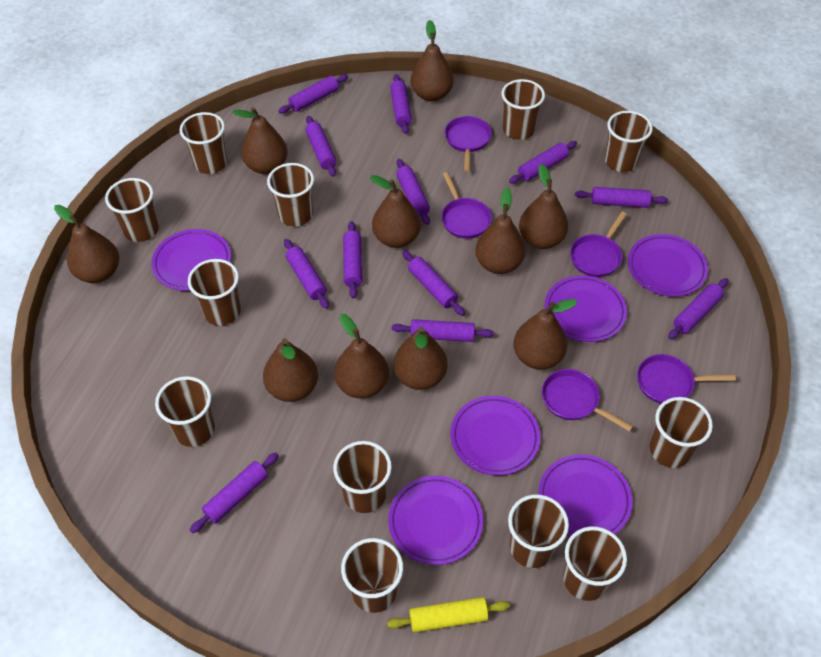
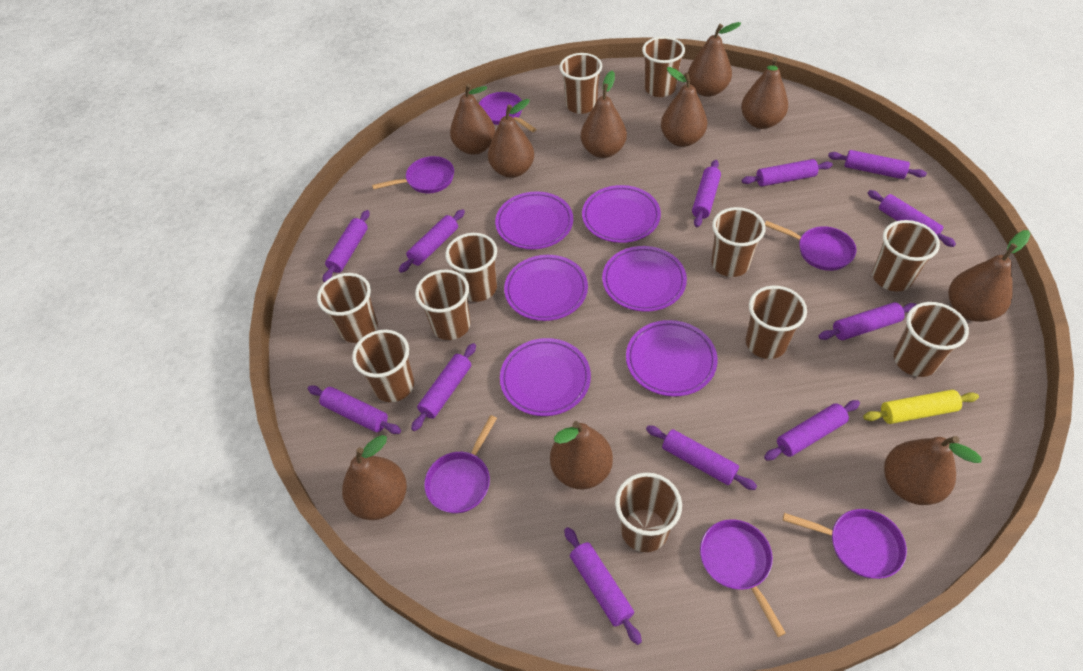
brown cup: [105,178,159,242] [155,376,215,447] [180,112,227,174] [188,259,241,326] [267,163,314,226] [333,441,392,513] [341,538,403,613] [502,79,545,140] [508,495,569,568] [563,526,627,601] [605,111,653,172] [650,397,713,468] = 12 -> [317,273,378,343] [352,330,414,402] [415,270,470,340] [445,233,497,302] [559,53,602,114] [615,472,682,552] [642,36,685,97] [711,207,766,277] [746,286,807,359] [872,220,940,291] [894,302,969,377] = 11
purple pan: [441,172,492,239] [445,116,492,172] [542,369,633,432] [570,212,627,277] [637,354,736,404] = 5 -> [372,156,454,193] [424,415,497,513] [479,92,536,132] [700,519,786,637] [765,221,856,271] [783,509,907,579] = 6

